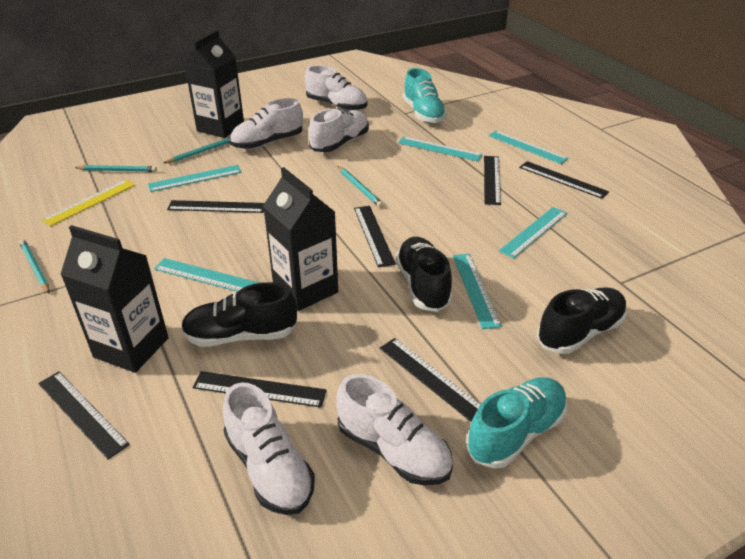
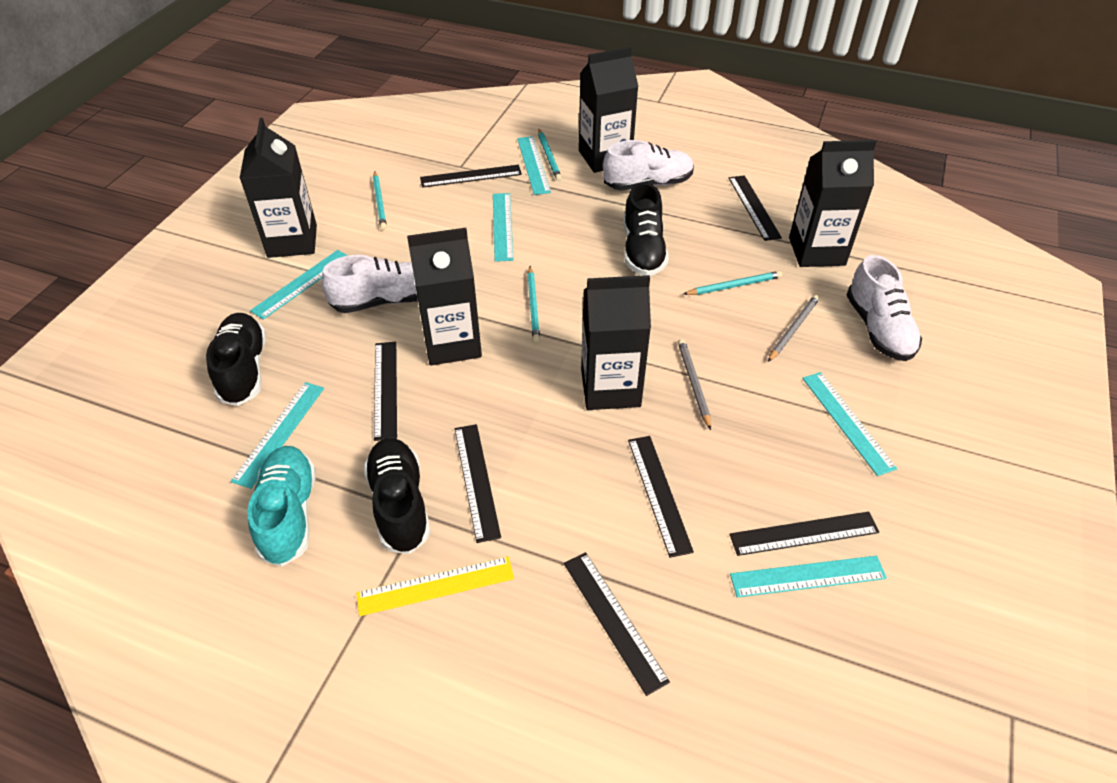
black carton: [60,225,169,373] [184,30,244,138] [263,167,338,311] = 3 -> [240,118,317,258] [407,228,482,366] [579,47,639,173] [581,275,651,410] [789,140,877,267] = 5
grey pencil: none = 0 -> [678,339,711,430] [768,295,819,362] = 2
turquoise shoe: [403,68,447,123] [466,377,567,469] = 2 -> [248,446,316,567] = 1
white shoe: [223,383,315,515] [230,98,303,149] [305,65,368,111] [309,108,369,152] [336,374,453,485] = 5 -> [321,255,418,313] [603,140,694,191] [847,255,922,361] = 3

